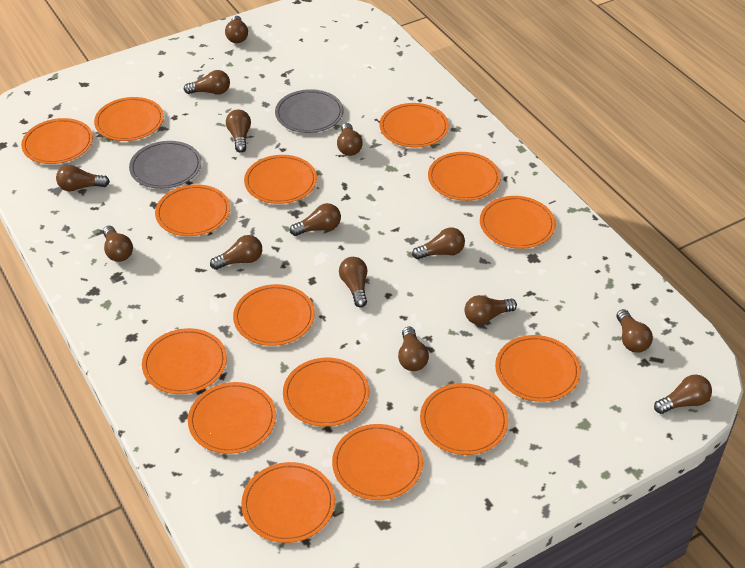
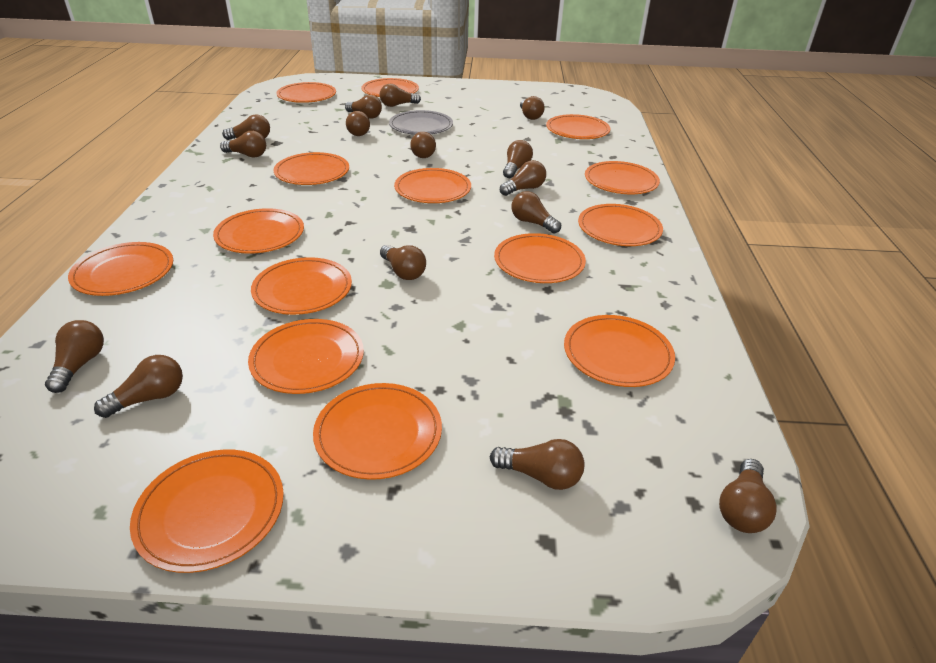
brown light bulb: [56,165,110,191] [103,226,133,262] [184,70,230,95] [210,235,262,270] [225,16,248,43] [226,110,251,152] [290,203,341,236] [337,123,363,156] [339,257,367,308] [398,326,429,371] [412,228,465,259] [464,295,517,325] [616,309,653,353] [654,375,712,414] = 14 -> [45,320,104,393] [94,355,183,418] [220,131,266,158] [222,114,270,140] [345,95,382,119] [346,111,370,136] [380,84,421,107] [380,245,426,280] [410,132,436,158] [490,439,584,490] [500,160,546,196] [503,140,533,178] [511,191,561,234] [520,96,544,120] [719,459,777,533] = 15
grey plate: [129,141,202,189] [275,89,343,133] = 2 -> [389,110,453,135] = 1

